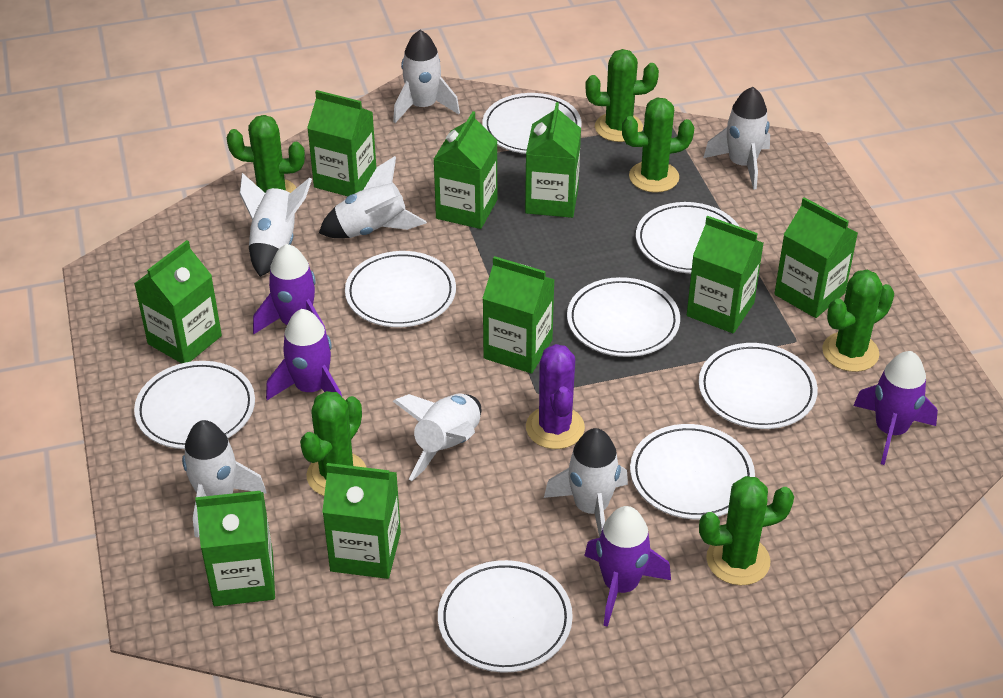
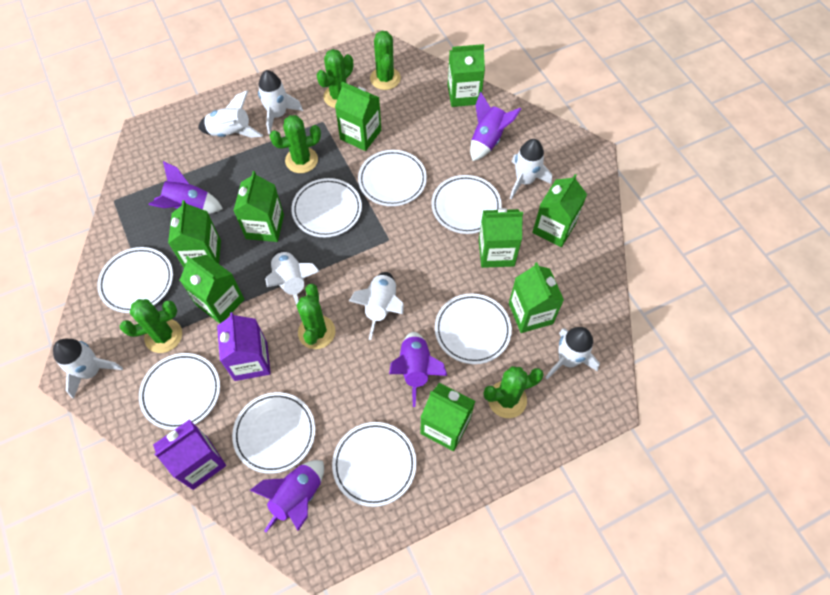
purple cactus: [526,344,585,449] = 1 -> none = 0
purple carton: none = 0 -> [153,419,226,490] [217,312,271,381] = 2

